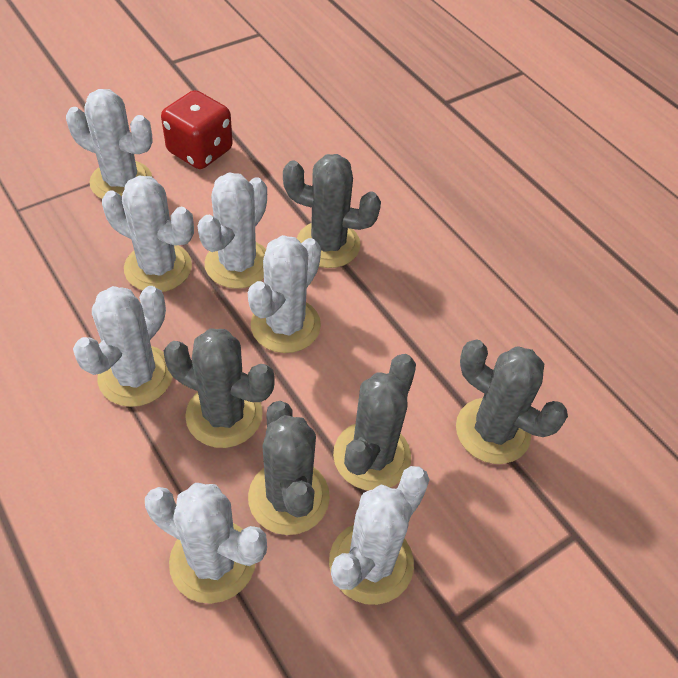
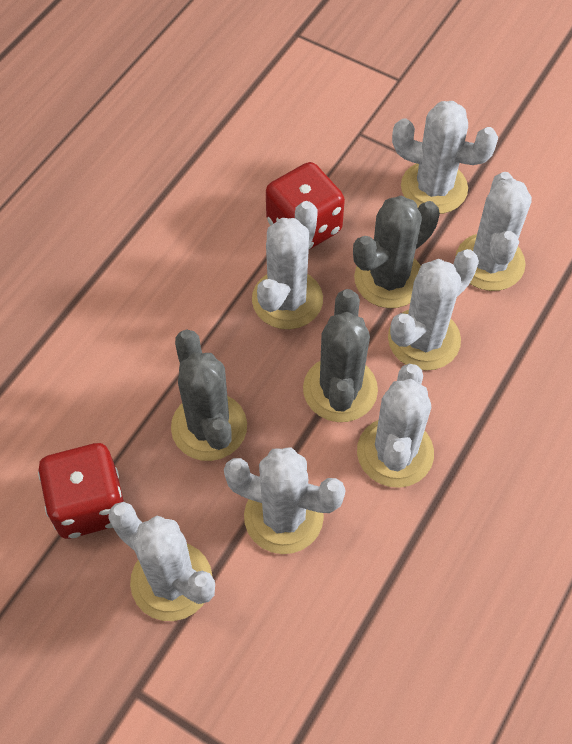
grey cactus: [164,328,275,448] [248,401,330,535] [283,154,381,268] [333,354,416,490] [456,339,568,464] = 5 -> [171,330,247,461] [303,289,378,422] [353,196,440,308] = 3
red dice: [161,90,233,169] = 1 -> [38,443,124,539] [266,162,345,250] = 2

